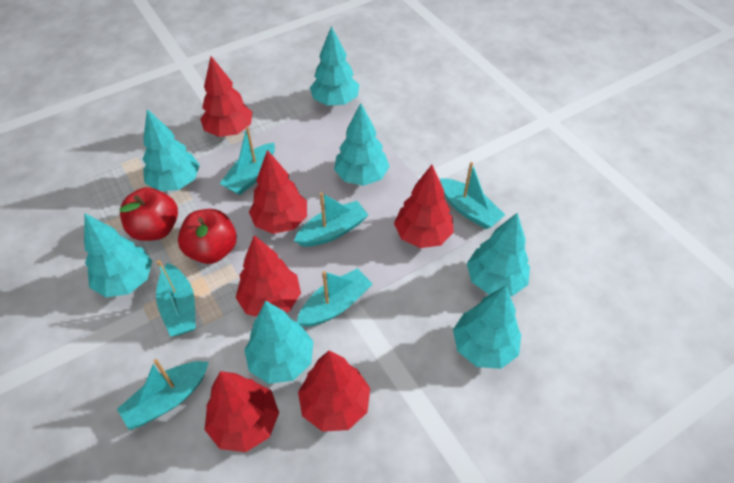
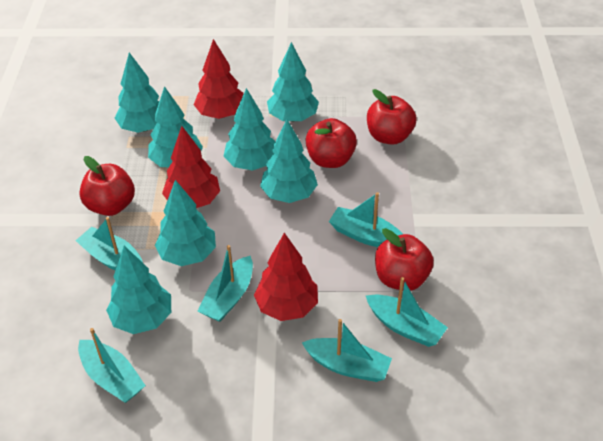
red apple: [119,187,178,241] [178,209,237,264] = 2 -> [79,156,135,216] [306,118,357,168] [367,89,417,145] [375,228,434,291] = 4
red tree: [200,56,252,137] [205,371,279,452] [235,235,301,317] [249,150,307,234] [298,351,370,432] [394,165,454,248] = 6 -> [162,126,220,208] [194,39,244,119] [254,233,318,321] = 3

